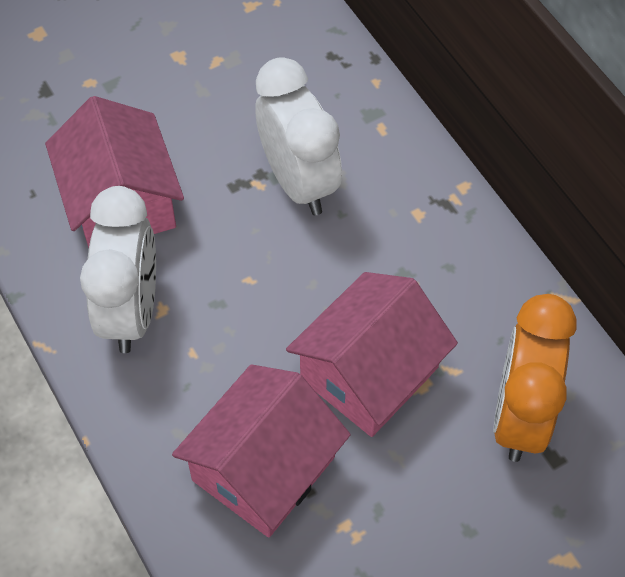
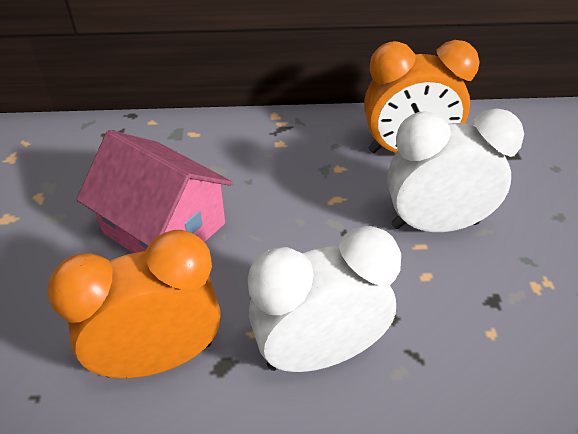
orange clock: [493,294,577,462] = 1 -> [47,230,221,378] [364,40,480,153] = 2
pink house: [45,96,184,248] [172,364,351,538] [286,272,458,437] = 3 -> [76,130,233,253] = 1

